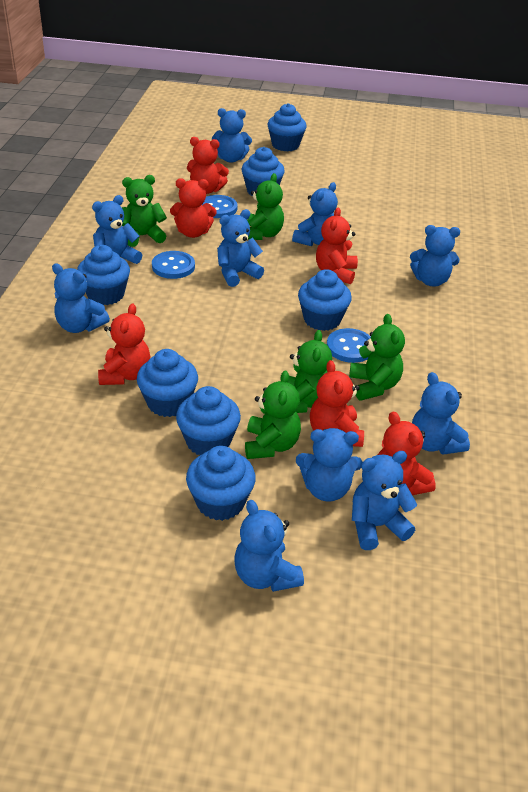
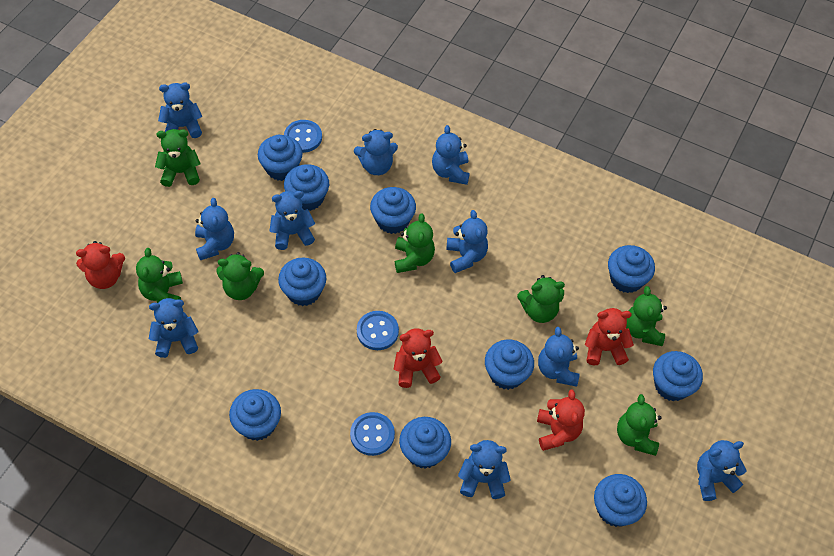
blue cupcake: [77,245,130,305] [137,349,198,417] [176,386,241,455] [186,446,256,521] [242,147,285,196] [267,103,307,151] [298,269,351,331] = 7 -> [229,389,281,441] [258,135,303,181] [278,257,326,306] [284,164,329,211] [370,187,416,234] [399,417,451,469] [485,339,534,390] [594,474,647,527] [608,245,655,293] [653,351,703,401] = 10
green teddy bear: [122,175,167,247] [245,370,301,459] [247,173,284,240] [288,330,332,413] [349,314,405,400] = 5 -> [136,248,183,303] [155,129,201,187] [216,252,264,300] [395,213,435,273] [517,275,565,323] [617,394,661,456] [626,286,667,346] = 7
red teddy bear: [98,304,150,385] [170,178,217,238] [187,137,229,194] [310,360,364,447] [316,208,358,284] [378,411,436,495] = 6 -> [76,241,125,289] [394,328,443,388] [537,389,585,451] [585,308,634,365] = 4

